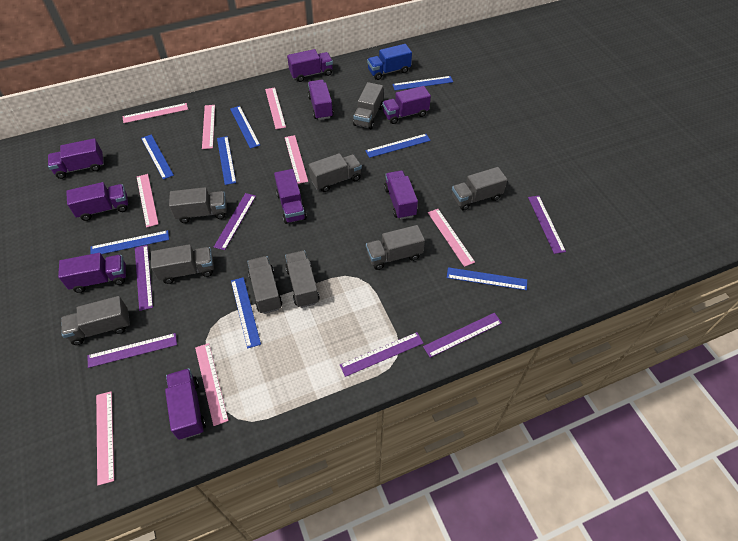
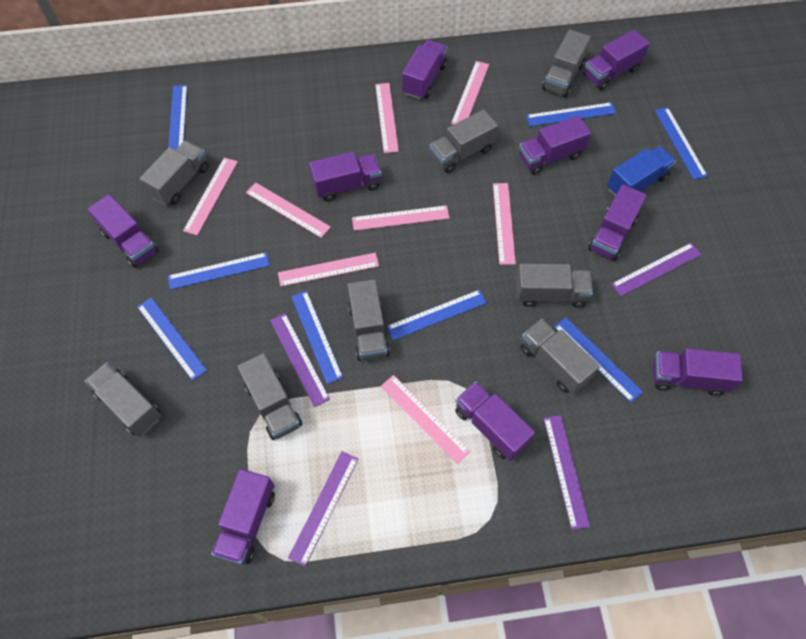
grey truck: [61,296,130,345] [151,244,214,284] [169,187,227,223] [247,256,282,314] [285,250,320,308] [309,153,362,192] [353,82,383,129] [366,225,425,270] [452,167,508,211] = 9 -> [85,362,161,437] [139,140,209,206] [237,353,302,440] [348,279,390,361] [430,109,498,173] [516,263,593,308] [520,319,600,394] [542,29,591,97] = 8
purple ruler: [88,333,177,368] [135,245,153,311] [214,193,256,250] [340,332,424,377] [423,313,502,358] [528,196,566,254] = 6 -> [270,313,330,407] [288,451,358,567] [543,415,590,530] [611,243,701,297] = 4

